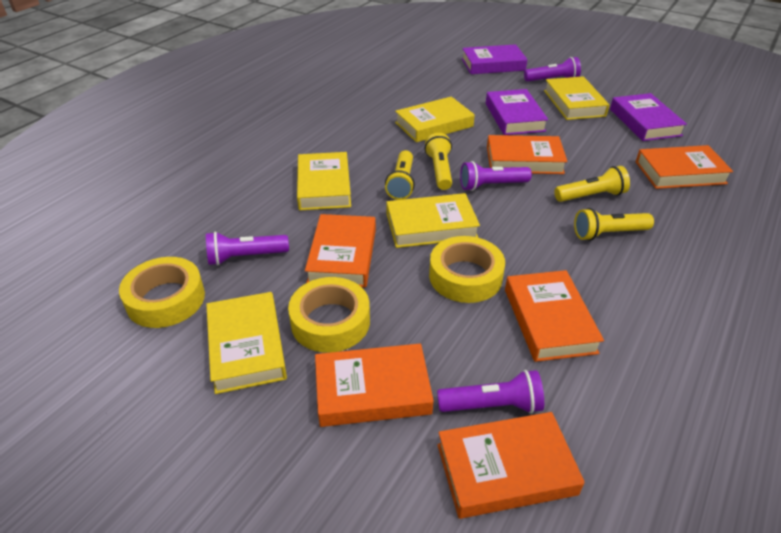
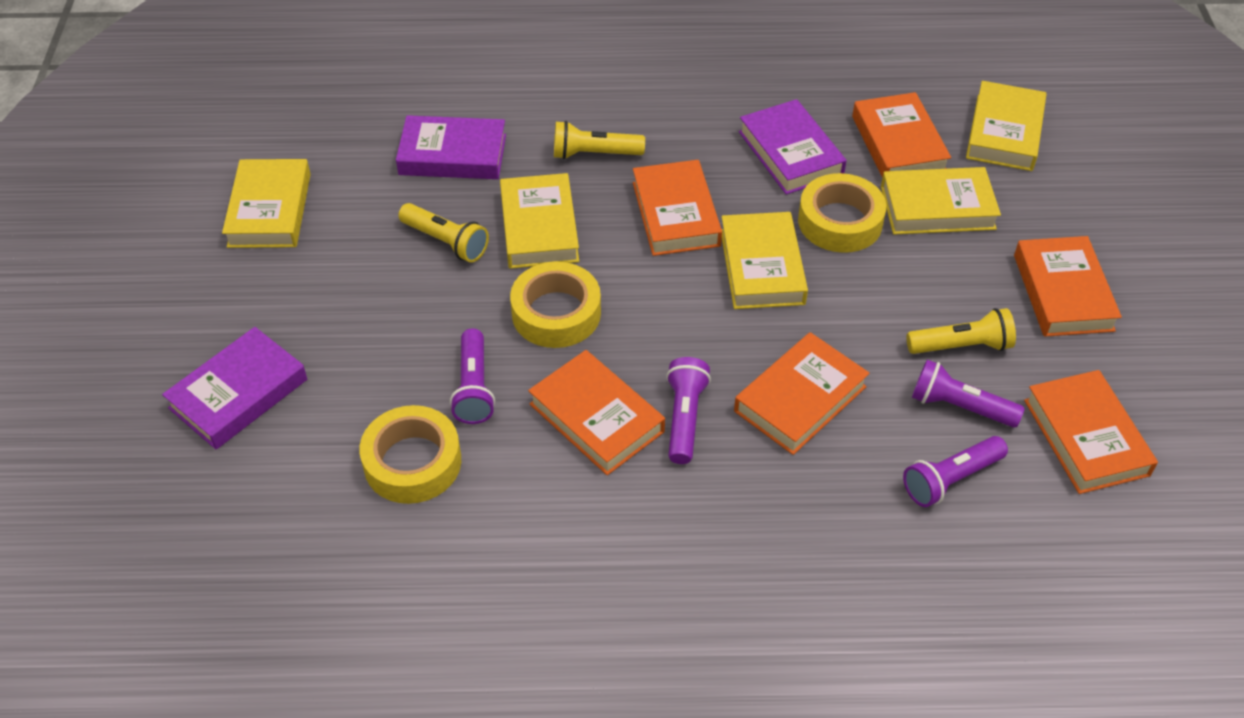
yellow flashlight: [385,150,415,200] [425,133,452,190] [554,166,630,202] [574,208,654,241] = 4 -> [398,203,489,263] [554,121,645,159] [907,308,1016,354] = 3

